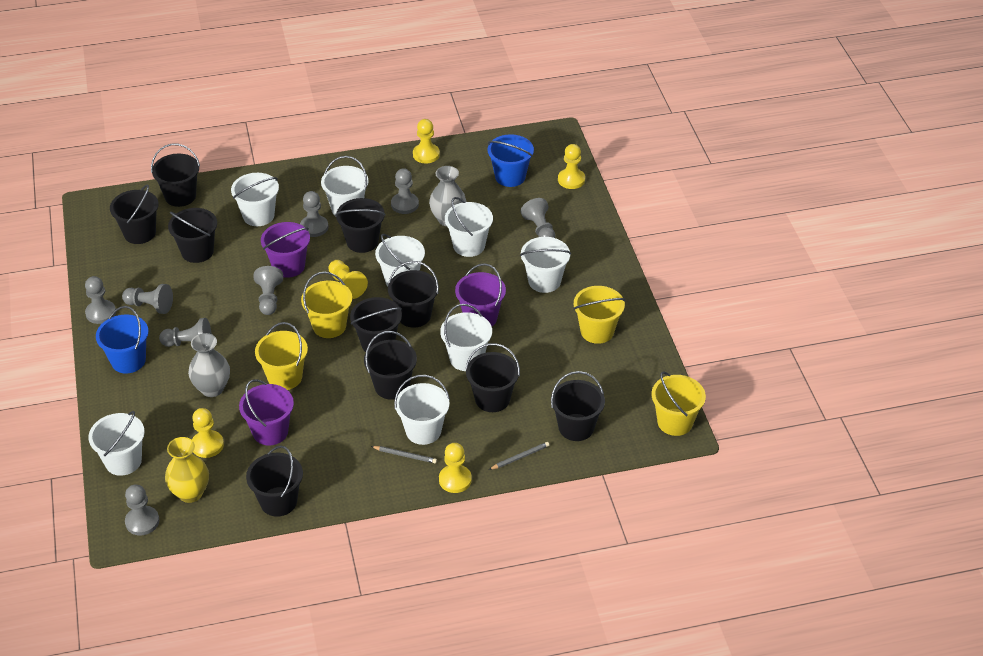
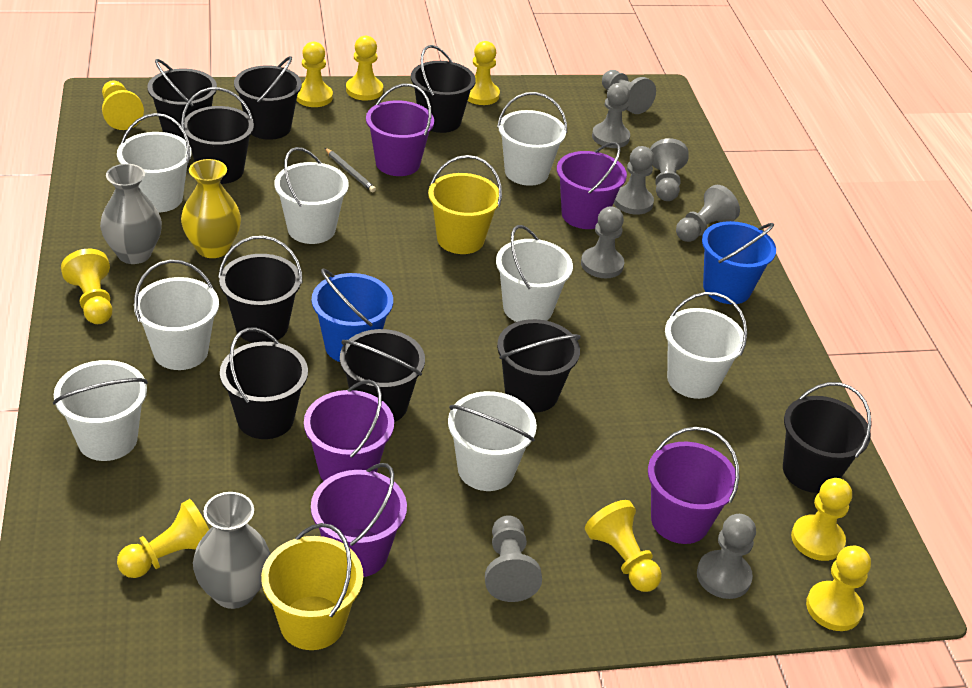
black bucket: [110,184,159,244] [151,144,200,207] [168,208,217,263] [246,445,303,517] [335,198,386,253] [350,297,402,352] [364,331,417,400] [388,261,439,328] [465,343,520,412] [551,371,605,441] = 10 -> [147,59,217,140] [181,87,254,184] [218,236,303,343] [220,327,308,439] [234,56,302,140] [340,329,425,422] [411,45,476,133] [497,319,581,413] [783,382,872,493] = 9
grey pencil: [371,446,437,463] [489,442,549,470] = 2 -> [325,148,376,192] = 1
purple bucket: [239,379,294,445] [261,222,310,278] [455,263,506,327] = 3 -> [304,380,394,481] [311,463,407,577] [366,84,434,176] [557,142,627,229] [648,427,739,544] = 5
yellow bucket: [255,322,308,390] [301,272,352,338] [573,286,625,344] [652,371,706,436] = 4 -> [261,523,363,650] [428,155,502,254] = 2
yellow pawn: [192,408,224,458] [328,260,368,299] [413,119,440,163] [439,443,472,493] [558,144,585,189] = 5 -> [61,249,112,324] [102,81,144,130] [117,499,209,578] [296,42,333,107] [346,36,383,101] [468,41,500,105] [585,500,662,592] [791,478,852,561] [806,545,871,631] = 9

